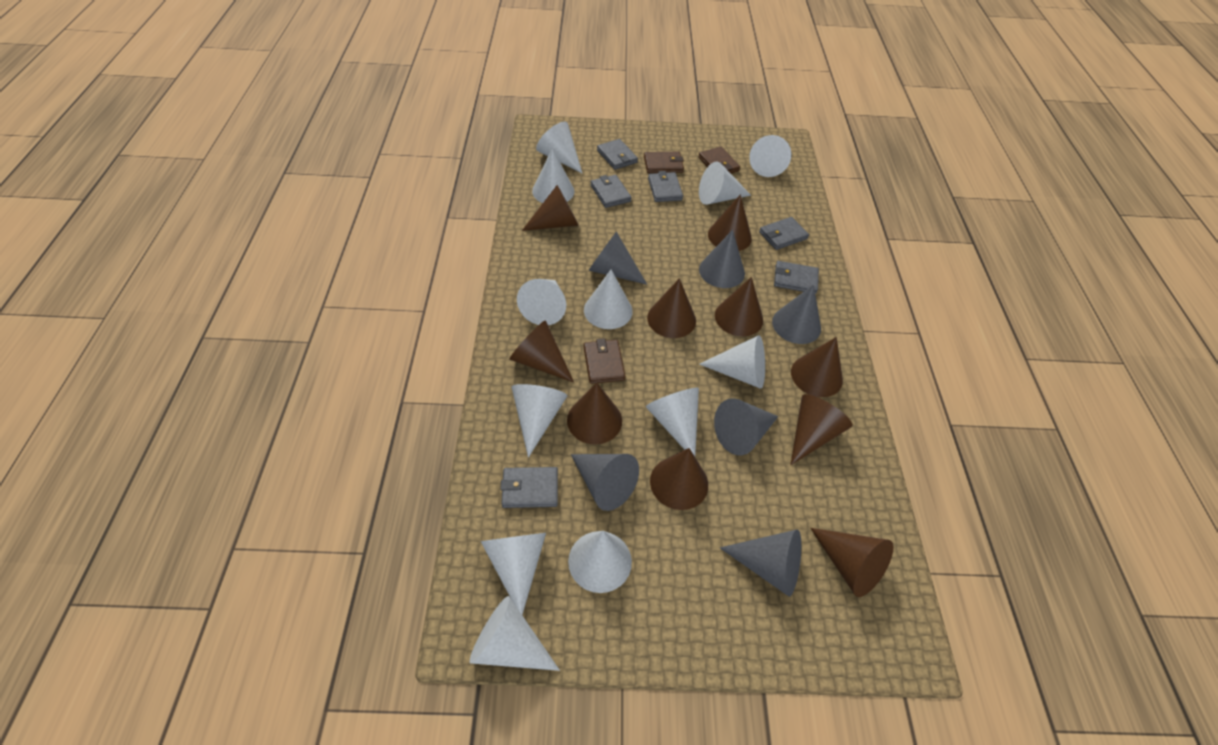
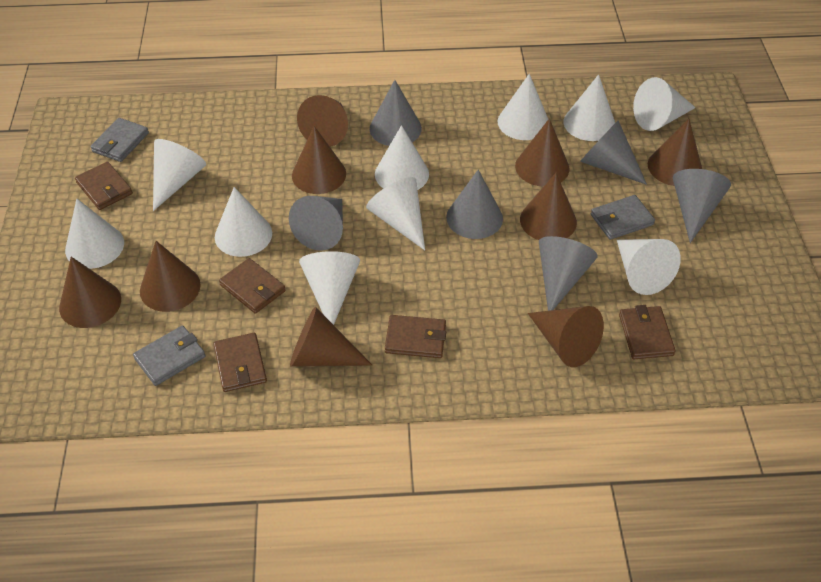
brown cone: [509,320,574,383] [522,185,579,231] [567,382,622,444] [647,278,696,338] [650,448,708,510] [708,194,752,251] [715,277,763,337] [790,394,853,465] [791,337,843,397] [810,528,893,597] = 10 -> [59,257,121,328] [140,241,201,312] [290,307,372,367] [292,126,346,194] [297,95,348,147] [515,118,569,187] [520,173,577,240] [528,306,604,367] [648,119,702,186] = 9
brown wallet: [584,338,625,384] [644,152,684,173] [698,147,740,173] = 3 -> [75,162,133,210] [213,333,267,392] [219,258,286,314] [385,315,446,358] [619,305,676,359] = 5
grey wallet: [500,467,558,508] [591,175,632,208] [597,139,638,170] [648,171,683,202] [759,217,809,250] [774,261,819,294] = 6 -> [90,118,149,162] [133,325,206,386] [591,195,655,240] = 3
white cone: [470,596,560,671] [481,533,546,615] [512,384,567,458] [517,279,566,325] [532,148,574,203] [536,122,582,173] [568,531,632,593] [584,270,633,329] [646,388,699,456] [699,162,751,205] [699,335,765,389] [749,135,791,177] = 12 -> [65,199,124,269] [153,139,206,211] [215,187,272,257] [299,251,360,325] [366,177,425,250] [375,125,429,190] [498,74,548,140] [564,74,615,141] [617,239,681,295] [633,77,696,131] = 10

